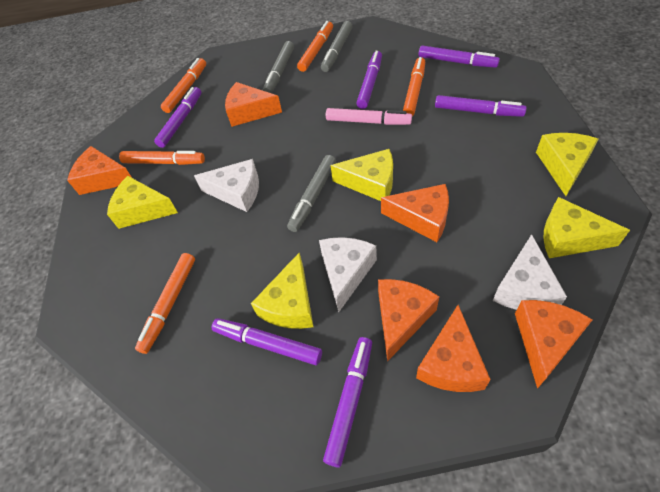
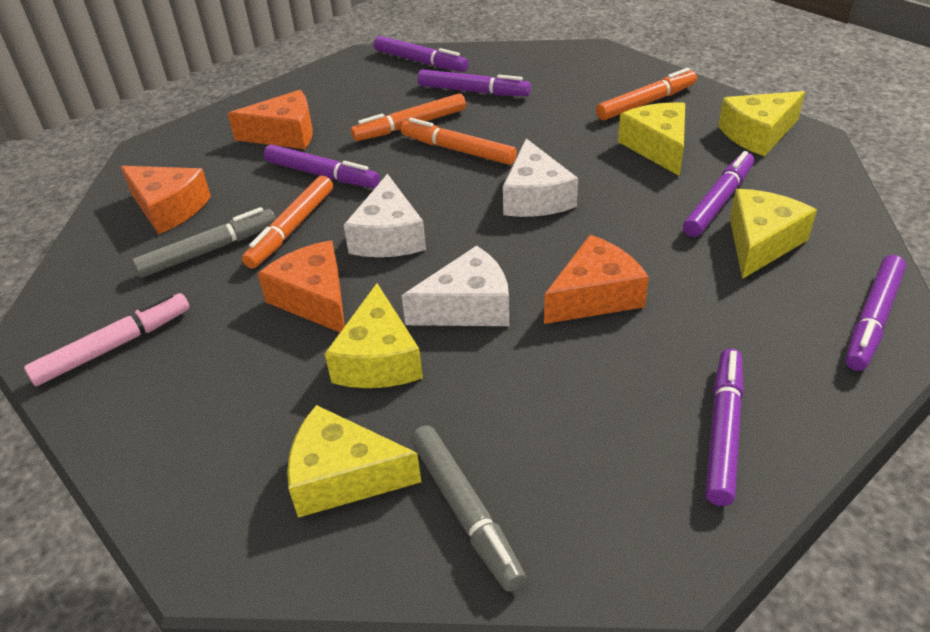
grey marker: [263,41,294,93] [287,155,336,232] [321,21,353,72] = 3 -> [132,207,276,278] [411,425,526,592] = 2
orange cheese: [67,146,132,195] [225,82,282,127] [378,279,439,362] [381,184,449,242] [416,305,491,392] [515,300,592,389] = 6 -> [120,166,211,235] [228,90,312,149] [258,241,345,332] [544,235,649,324] = 4
orange marker: [119,151,205,165] [135,253,195,354] [161,58,206,113] [297,21,333,72] [403,57,425,116] = 5 -> [242,176,333,269] [351,93,466,141] [401,118,517,165] [596,68,697,120] = 4

